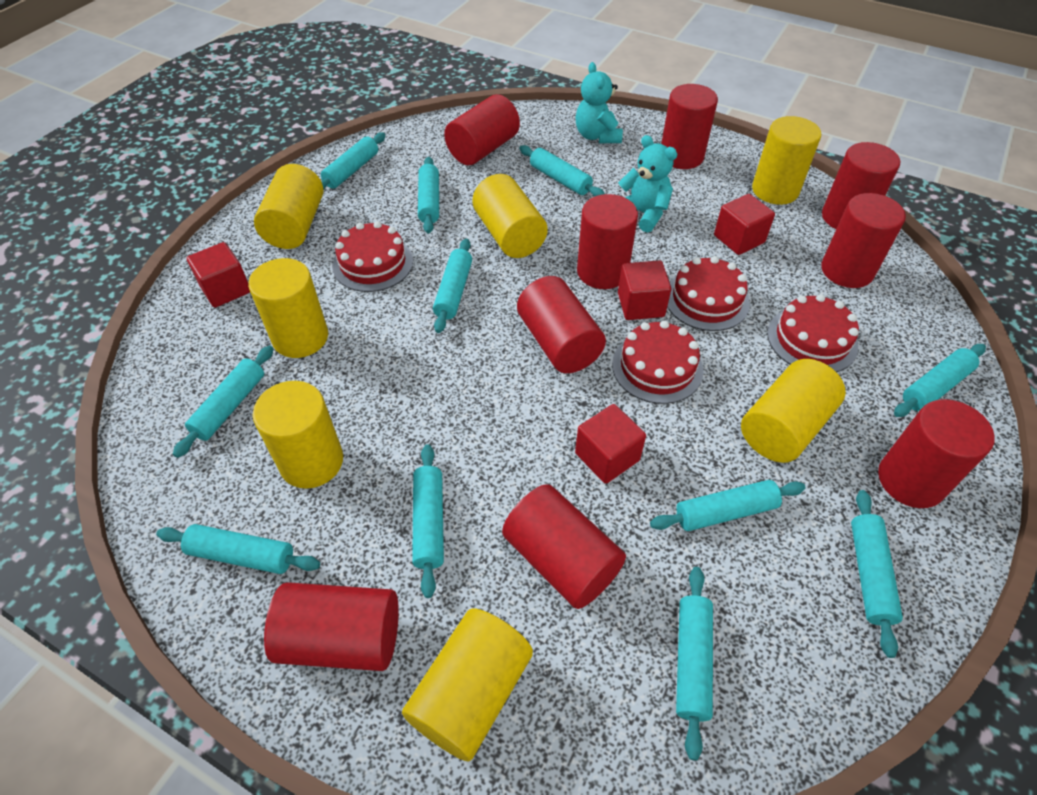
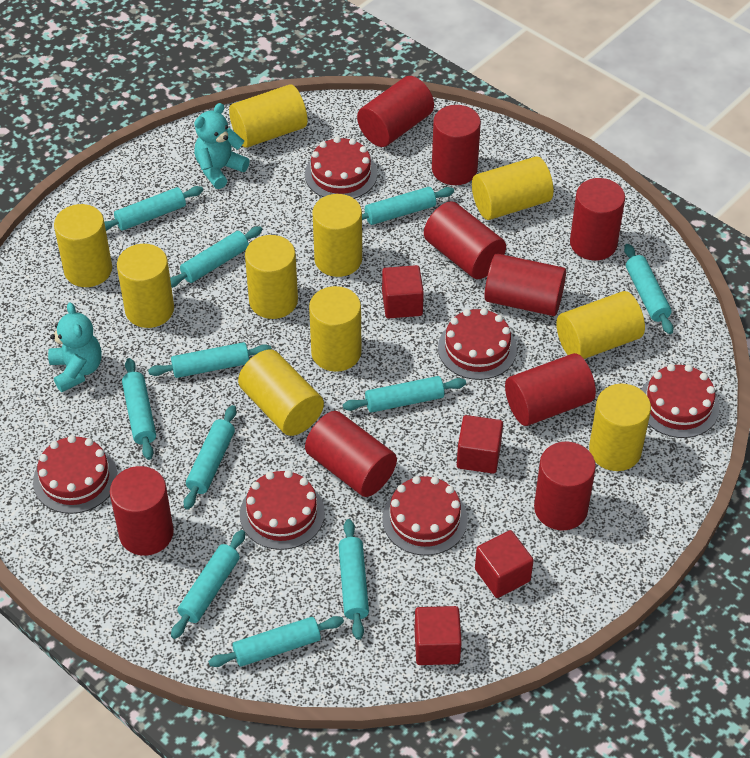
red cake: [332,221,413,292] [612,320,704,404] [667,256,750,331] [767,294,859,372] = 4 -> [33,435,117,514] [240,470,325,550] [305,137,377,199] [382,476,468,556] [438,308,517,380] [641,364,719,438] = 6
yellow cylinder: [248,258,328,358] [253,381,343,489] [254,164,323,249] [402,608,533,762] [472,174,548,258] [741,359,846,463] [752,116,821,205] = 7 -> [54,204,112,287] [117,244,174,328] [229,85,307,148] [238,350,324,436] [245,235,298,319] [309,286,362,372] [312,194,362,277] [472,156,553,220] [556,291,645,359] [589,384,651,471] = 10

